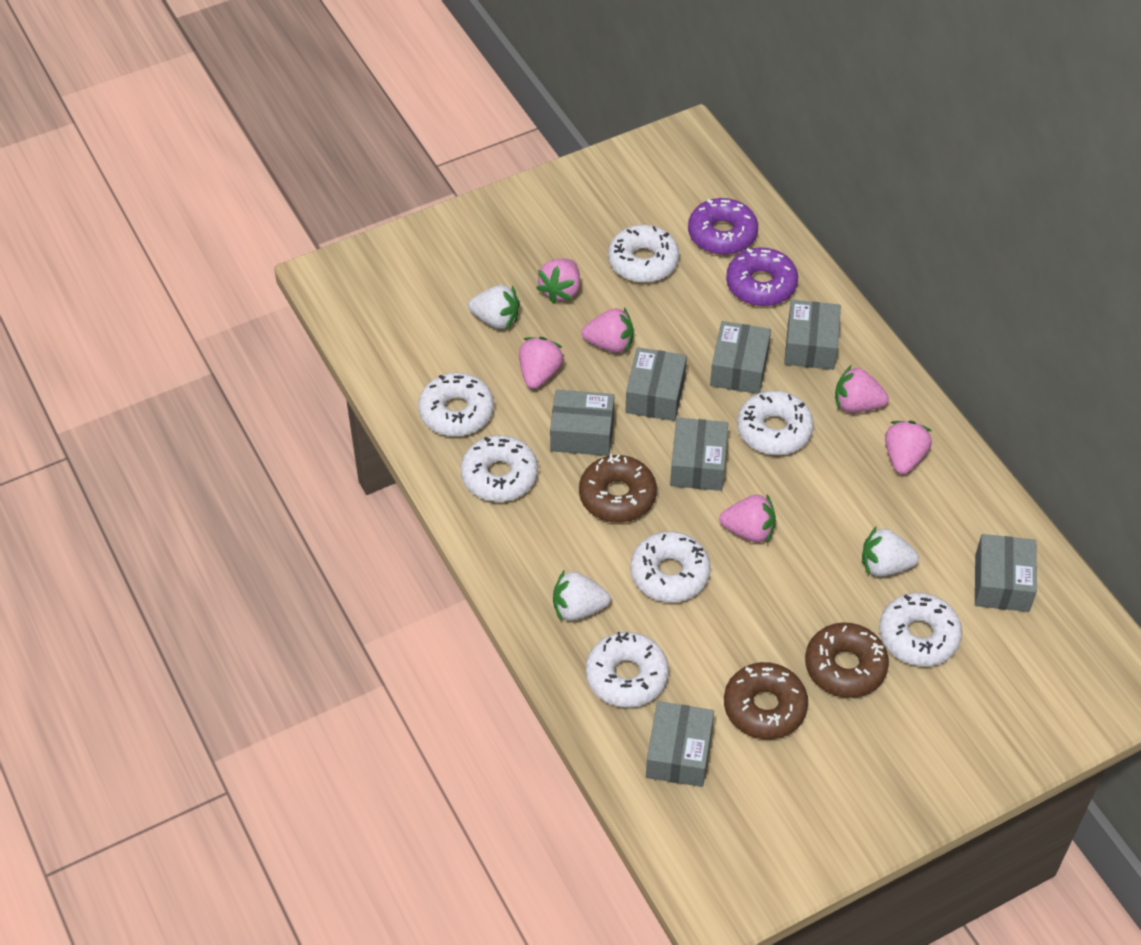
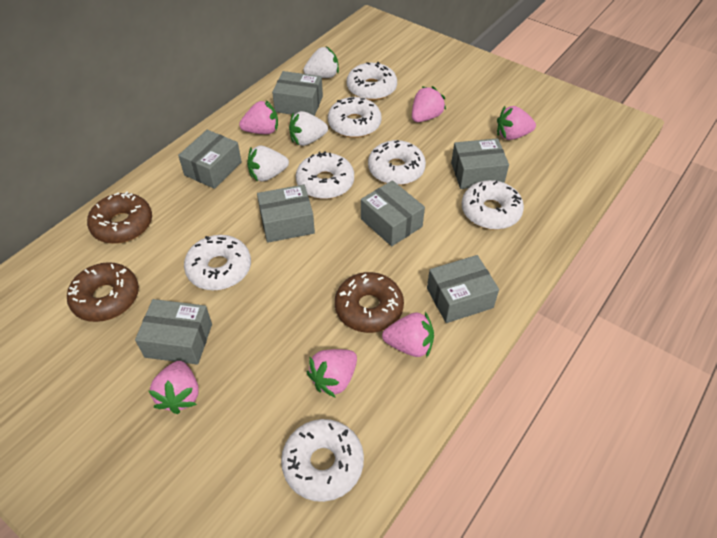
purple donut: [688,198,758,255] [726,247,798,306] = 2 -> none = 0

